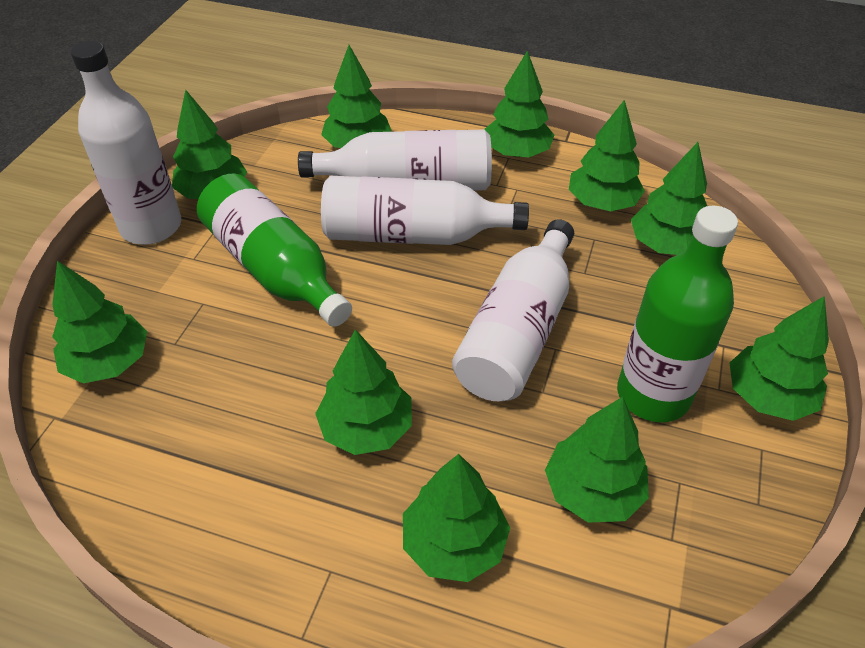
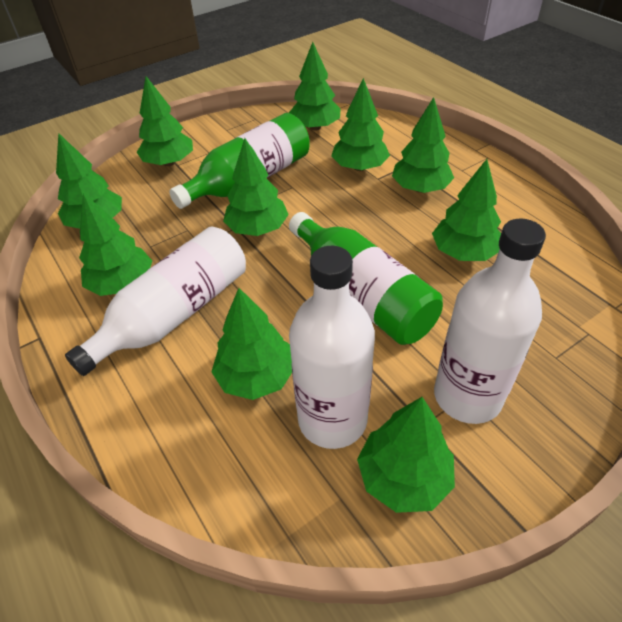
white bottle: [71,41,181,245] [298,129,492,191] [321,176,529,245] [452,219,574,401] = 4 -> [65,227,246,376] [289,246,375,449] [434,219,546,424] = 3

